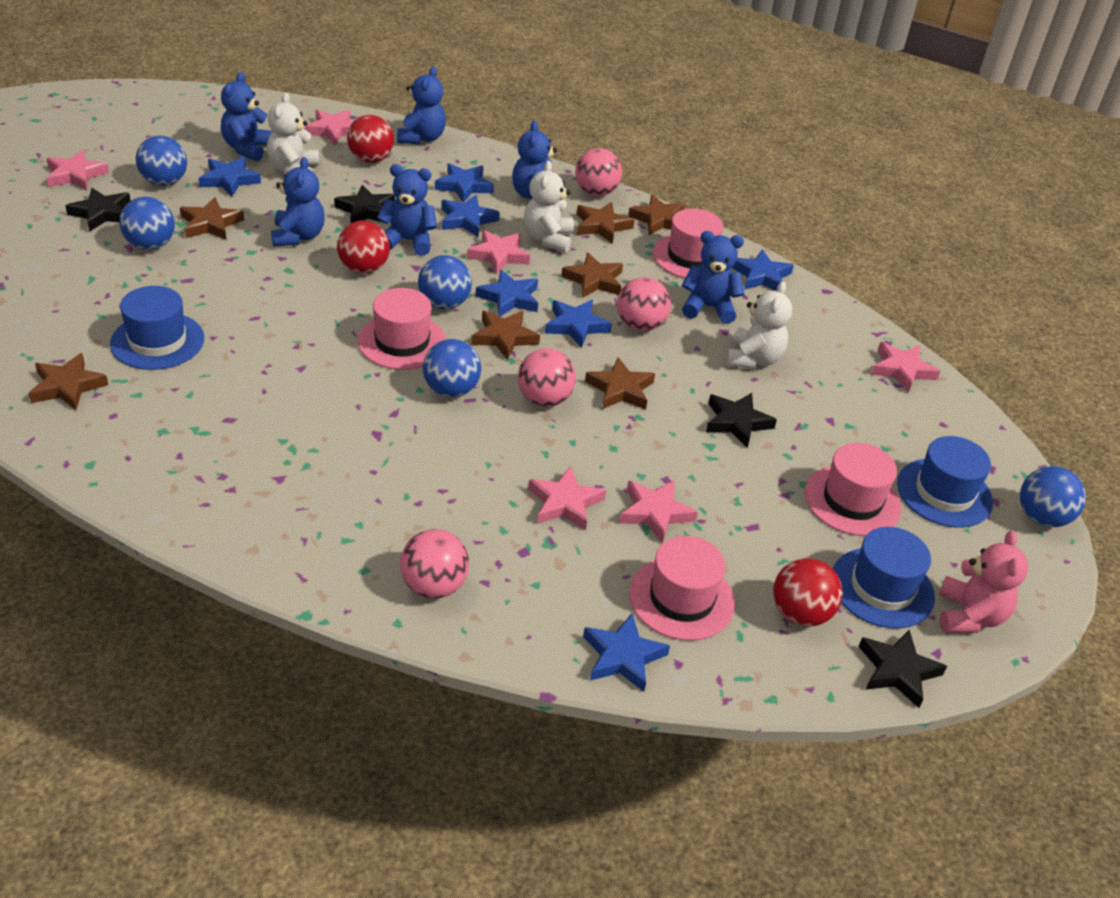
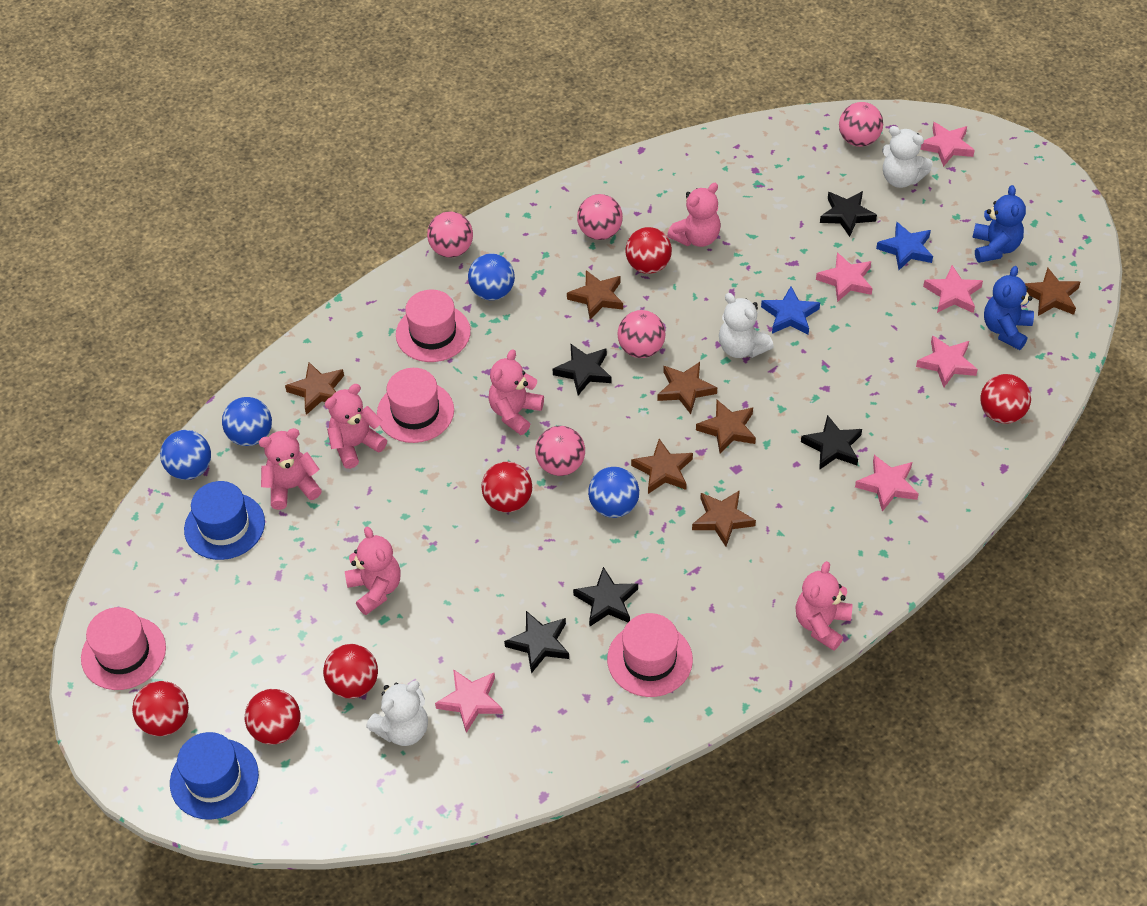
black star: [65,188,131,232] [334,185,395,224] [706,393,777,448] [858,630,947,708] = 4 -> [504,611,569,673] [553,344,611,395] [573,567,638,627] [801,415,862,470] [820,191,877,237] = 5
blue ball: [119,197,175,250] [136,136,187,186] [418,255,472,310] [423,339,481,398] [1020,466,1086,527] = 5 -> [160,430,211,480] [222,397,272,446] [468,253,515,300] [588,467,639,518] = 4
blue hat: [110,286,204,370] [833,527,935,629] [897,436,993,528] = 3 -> [170,732,259,820] [184,481,265,560] = 2
blue star: [198,157,261,197] [435,163,494,203] [441,195,500,237] [476,270,538,317] [545,300,612,348] [583,613,670,692] [731,249,794,291] = 7 -> [761,286,820,335] [876,222,933,270] = 2
blue teddy bear: [221,72,273,161] [271,157,325,246] [377,164,437,256] [397,67,446,144] [512,121,557,200] [682,231,744,324] = 6 -> [972,185,1026,263] [984,266,1034,350] = 2
pink ball: [400,529,469,599] [518,348,576,407] [575,148,622,196] [617,277,671,331] = 4 -> [427,212,473,257] [535,426,585,476] [577,194,623,240] [618,310,665,358] [839,102,883,147] = 5
pink teddy bear: [939,530,1028,633] = 1 -> [259,428,322,510] [325,384,387,469] [345,527,401,615] [488,349,544,435] [667,183,721,247] [795,561,852,651] = 6
red ball: [337,220,390,274] [347,115,394,163] [773,558,843,627] = 3 -> [132,681,189,736] [245,689,300,745] [323,644,378,699] [481,462,532,512] [625,227,672,274] [980,374,1031,424] = 6

